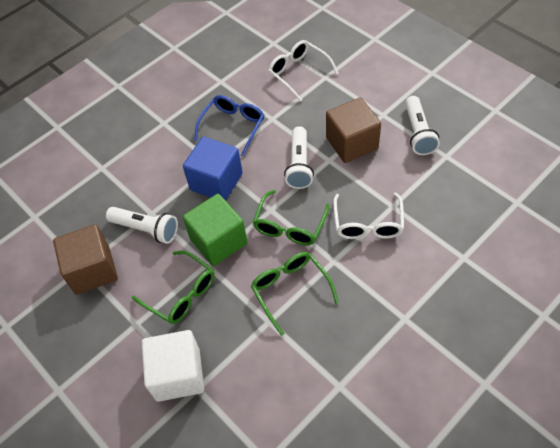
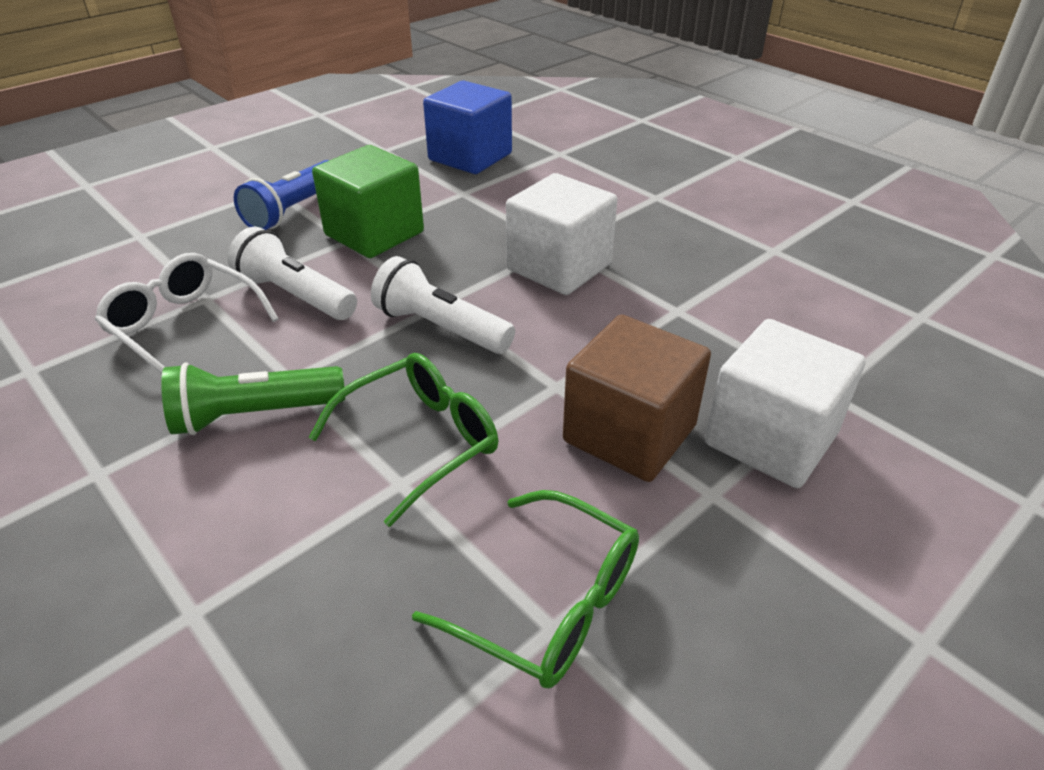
blue flashlight: none = 0 -> [234,160,329,230] = 1
blue glasses: [194,95,264,157] = 1 -> none = 0
brown cube: [53,224,118,295] [326,97,381,163] = 2 -> [563,315,711,482] = 1
green flashlight: none = 0 -> [161,362,345,435] = 1
green glasses: [132,250,215,324] [251,252,339,336] [253,190,330,245] = 3 -> [309,353,498,527] [412,490,639,688] = 2
white cube: [142,330,204,402] = 1 -> [506,173,617,295] [705,319,866,488] = 2
white flashlight: [106,207,178,244] [284,126,314,189] [405,96,440,155] = 3 -> [227,227,357,320] [371,256,515,354] = 2
white glasses: [268,40,339,102] [333,192,404,239] = 2 -> [95,253,279,374] = 1

